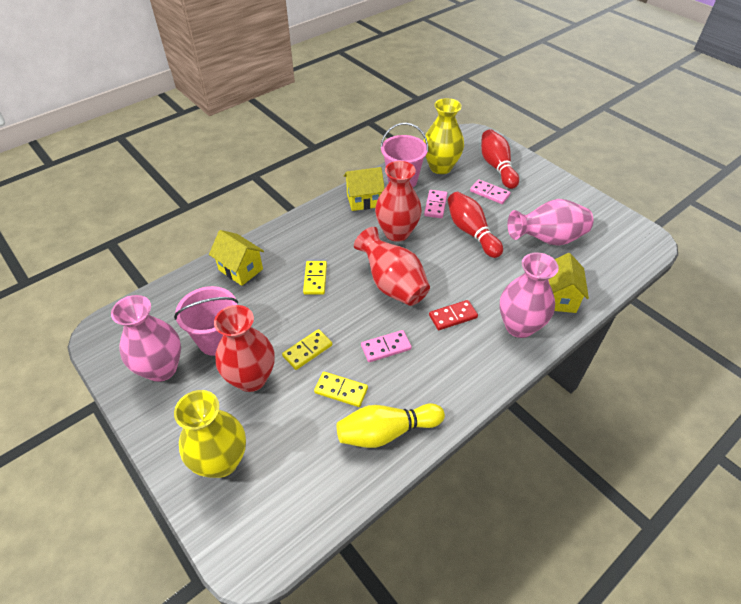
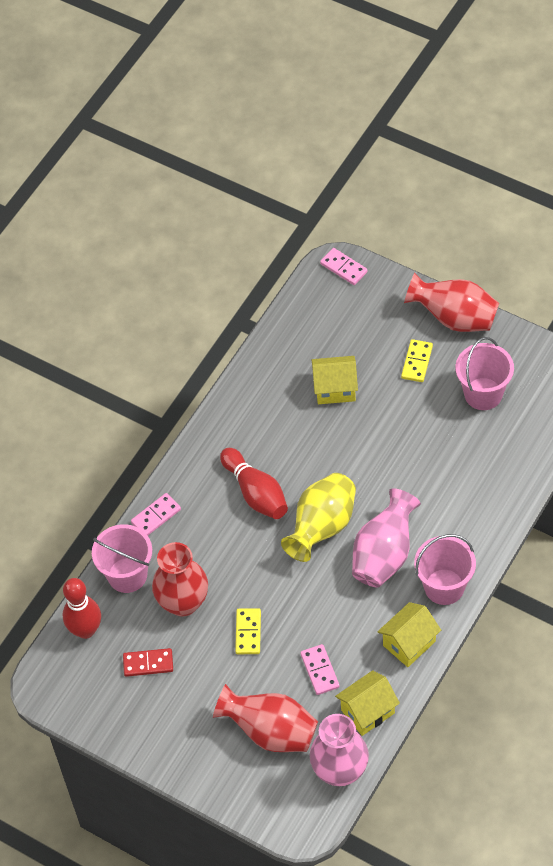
pink bucket: [174,286,238,356] [381,123,428,187] = 2 -> [92,524,152,593] [414,534,476,605] [455,337,514,410] = 3
pink vase: [111,295,181,382] [499,252,559,338] [508,199,593,246] = 3 -> [310,714,369,786] [352,488,421,587] = 2
yellow bowling pin: [337,403,445,448] = 1 -> none = 0
yellow domino: [282,329,332,370] [303,261,327,295] [314,372,368,407] = 3 -> [235,608,261,654] [401,339,433,382] = 2
yellow vase: [174,390,246,478] [424,98,464,174] = 2 -> [281,473,356,562] = 1

